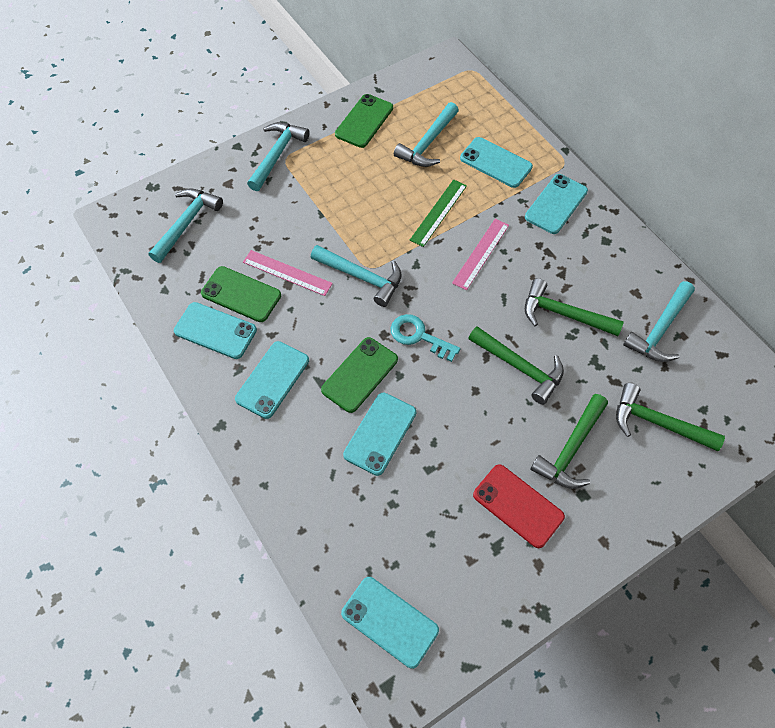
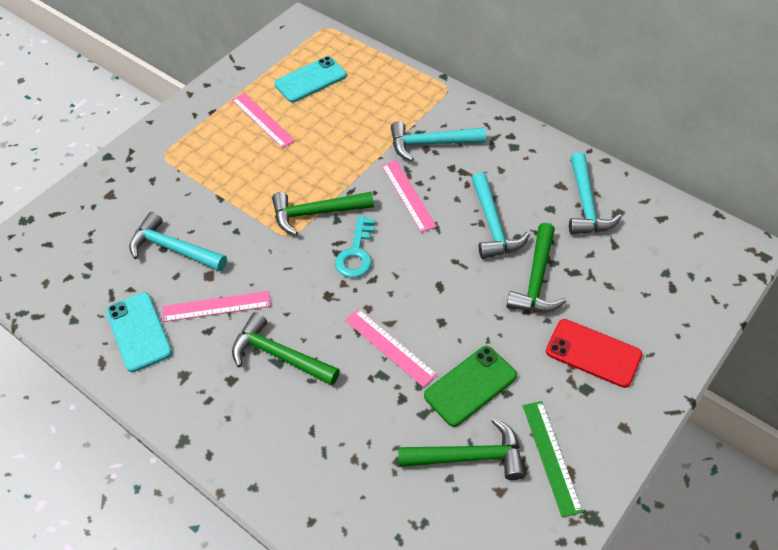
green phone: [201,266,281,322] [321,337,398,413] [335,94,393,148] = 3 -> [424,346,517,427] = 1
pink ruler: [243,250,333,296] [452,219,509,290] = 2 -> [163,291,270,322] [232,93,295,148] [345,309,437,387] [381,160,437,233] = 4
turquoise hammer: [149,189,223,263] [247,122,310,191] [311,245,402,307] [394,102,459,167] [623,281,695,362] = 5 -> [129,212,227,271] [391,121,486,161] [472,172,530,259] [569,152,622,235] = 4
turquoise phone: [174,302,257,359] [235,341,309,419] [341,577,439,669] [343,393,416,476] [460,137,533,188] [525,174,588,234] = 6 -> [106,292,172,372] [274,56,347,102] = 2

